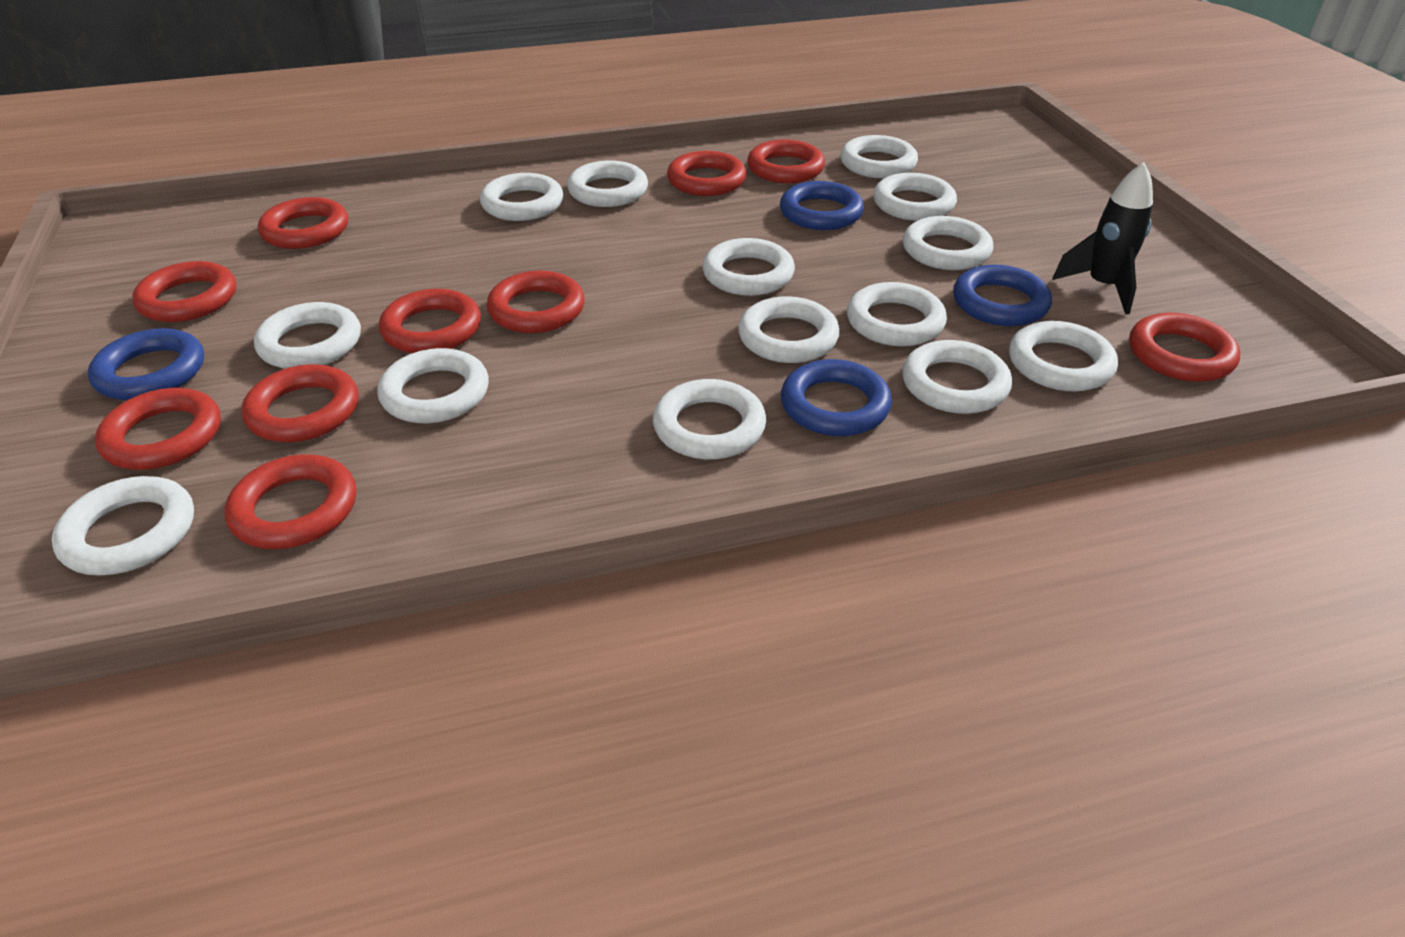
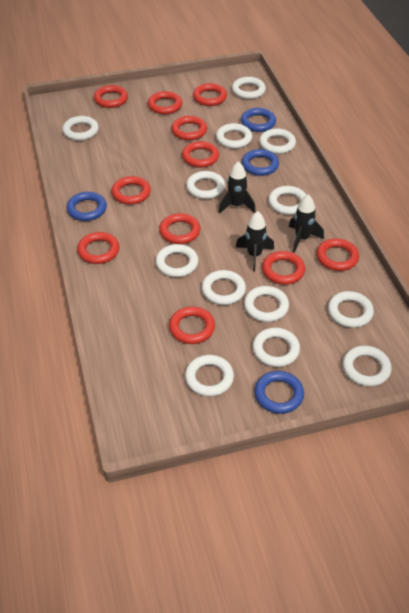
black rocket: [1052,162,1153,314] = 1 -> [218,161,256,214] [235,211,274,272] [289,195,324,253] = 3
red ring: [95,388,221,470] [132,261,236,322] [225,454,356,549] [242,364,358,442] [258,197,348,249] [379,289,481,353] [487,271,585,333] [667,151,746,196] [747,140,825,183] [1129,313,1240,382] = 10 -> [77,232,119,264] [94,85,128,108] [111,176,151,205] [148,91,182,114] [159,213,201,244] [169,306,215,344] [171,116,207,140] [182,141,219,168] [193,83,227,106] [262,251,305,285] [316,238,359,271] = 11
white ring: [52,476,194,576] [254,302,361,369] [377,348,489,423] [480,173,563,221] [567,161,648,207] [653,379,766,460] [702,238,795,296] [738,296,840,363] [840,135,918,178] [847,282,947,346] [873,173,957,221] [902,340,1012,414] [903,216,993,270] [1009,321,1118,392] = 14 -> [62,116,99,141] [156,244,198,277] [185,355,234,396] [186,171,225,199] [202,270,246,305] [216,123,252,149] [232,77,266,99] [244,286,289,322] [253,328,300,367] [259,128,296,154] [268,186,306,215] [328,291,374,328] [343,346,391,386] = 13

